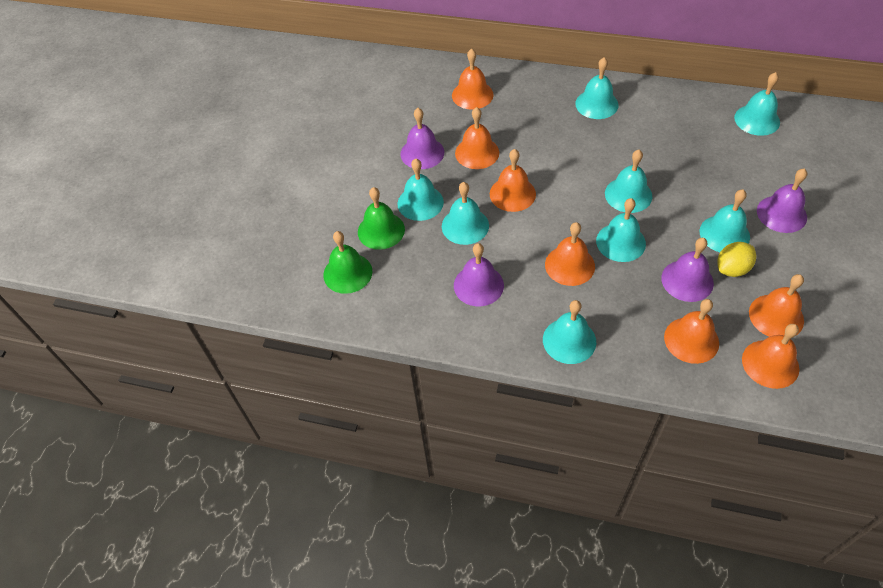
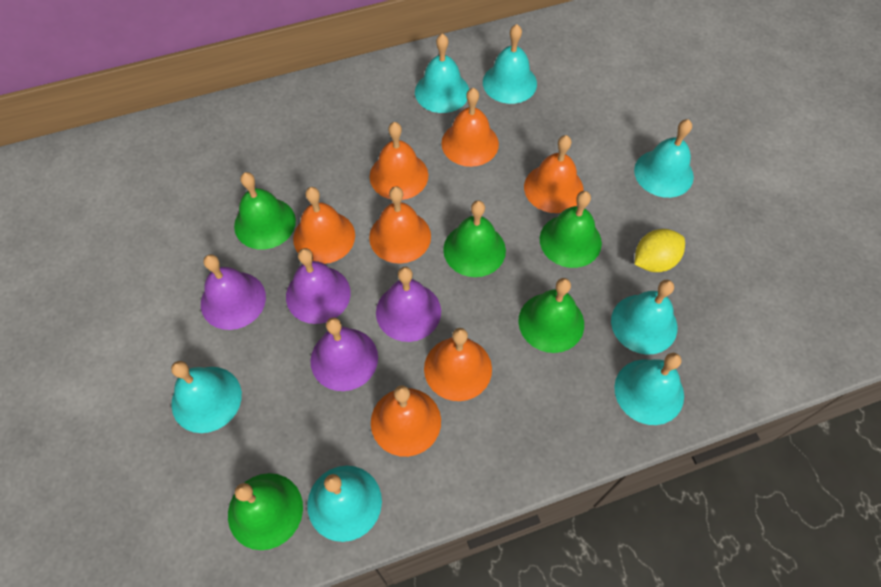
green bell: [323,231,372,294] [358,187,405,250] = 2 -> [228,473,303,550] [234,172,296,250] [443,200,506,277] [518,278,584,353] [540,191,602,268] = 5
turquoise bell: [397,159,444,221] [442,182,489,245] [543,300,596,364] [575,57,619,119] [596,198,646,262] [605,150,652,213] [700,189,750,252] [734,72,780,136] = 8 -> [171,361,242,433] [307,466,382,542] [415,33,469,113] [483,24,537,104] [611,280,677,355] [614,353,684,425] [634,119,694,198] = 7

